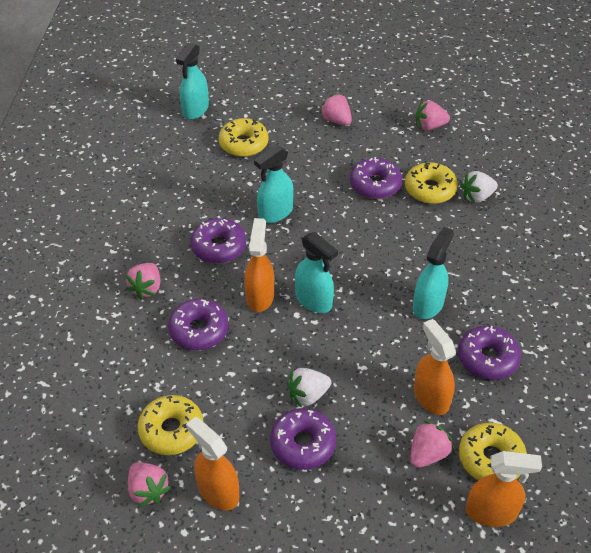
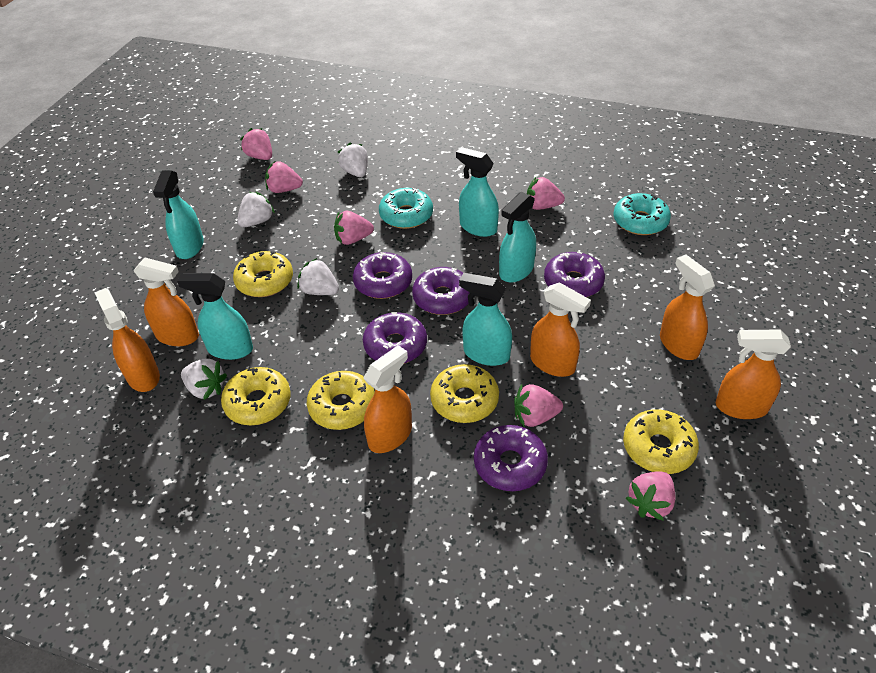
orange spray bottle: [186,417,239,510] [244,218,274,312] [414,319,456,415] [466,451,542,527] = 4 -> [94,288,160,392] [133,258,199,346] [363,345,412,453] [530,282,591,377] [660,254,715,360] [716,329,791,419] = 6
pink strawberry: [125,263,160,299] [128,462,171,507] [320,93,352,125] [410,421,453,468] [416,100,450,130] = 5 -> [240,128,272,160] [265,161,303,193] [334,211,374,245] [514,384,563,427] [527,177,565,210] [626,471,676,521] = 6
turquoise donut: none = 0 -> [379,188,433,229] [614,193,671,235] = 2
turquoise spray bottle: [176,43,209,120] [254,145,294,223] [295,232,338,313] [413,227,454,319] = 4 -> [153,170,204,259] [177,273,253,360] [456,147,499,237] [459,273,512,366] [499,192,536,283] = 5
white strawberry: [287,368,331,408] [461,171,498,203] = 2 -> [181,359,227,400] [237,192,275,227] [297,258,339,295] [338,143,368,177] = 4
yellow donut: [138,395,203,455] [218,118,269,157] [405,162,458,204] [459,422,527,480] = 4 -> [221,367,291,425] [233,251,293,297] [307,371,375,430] [430,364,499,423] [623,409,699,474] = 5

